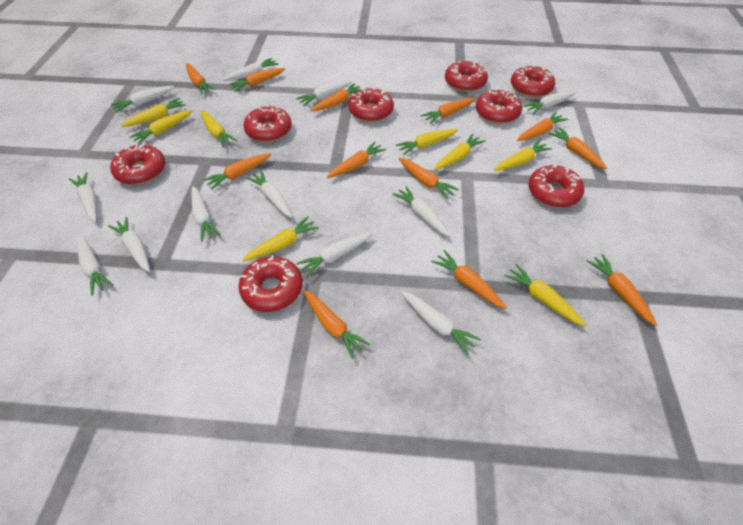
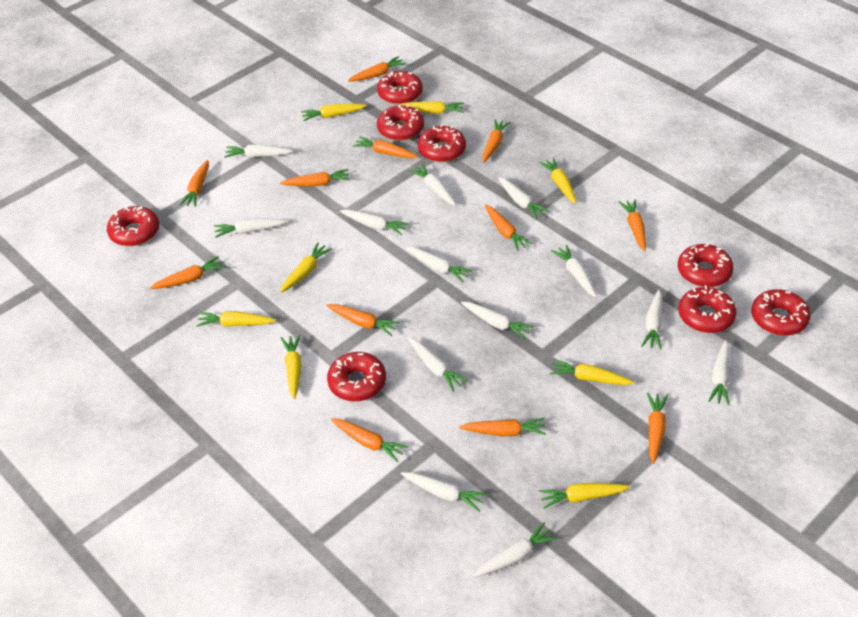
white carrot: [69,172,97,222] [77,234,113,296] [108,217,150,272] [111,86,174,112] [191,186,221,242] [222,58,279,81] [246,170,292,218] [296,81,352,106] [296,232,372,277] [392,186,450,237] [401,291,481,355] [523,91,576,114] = 12 -> [214,219,287,238] [224,144,293,158] [340,209,409,235] [401,472,487,511] [406,247,472,283] [409,164,456,205] [409,338,468,392] [461,302,534,340] [474,522,558,577] [498,177,550,219] [551,245,597,297] [641,290,662,350] [708,340,730,405] = 13

